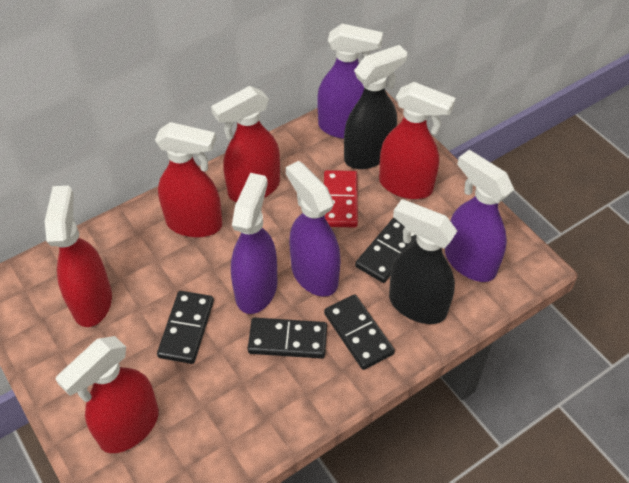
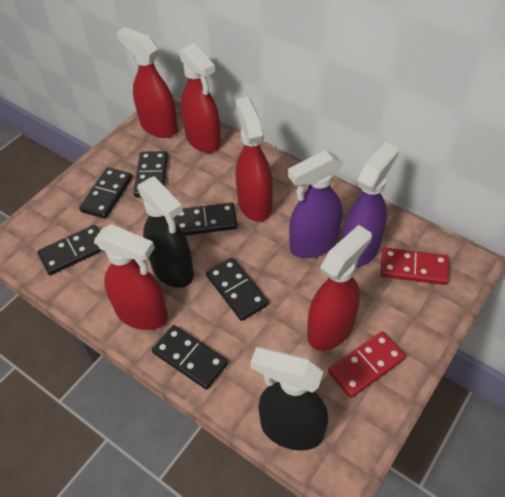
black domino: [157,291,214,364] [248,317,327,359] [324,294,395,370] [355,218,417,283] = 4 -> [37,225,103,275] [79,167,132,219] [133,151,168,197] [152,325,228,390] [174,202,237,236] [206,257,268,321] = 6
purple spray bottle: [231,173,277,314] [286,161,340,297] [317,24,383,139] [445,150,514,282] = 4 -> [288,150,343,258] [341,142,399,268] = 2
red domino: [324,170,358,227] = 1 -> [328,331,406,398] [380,247,449,285] = 2

